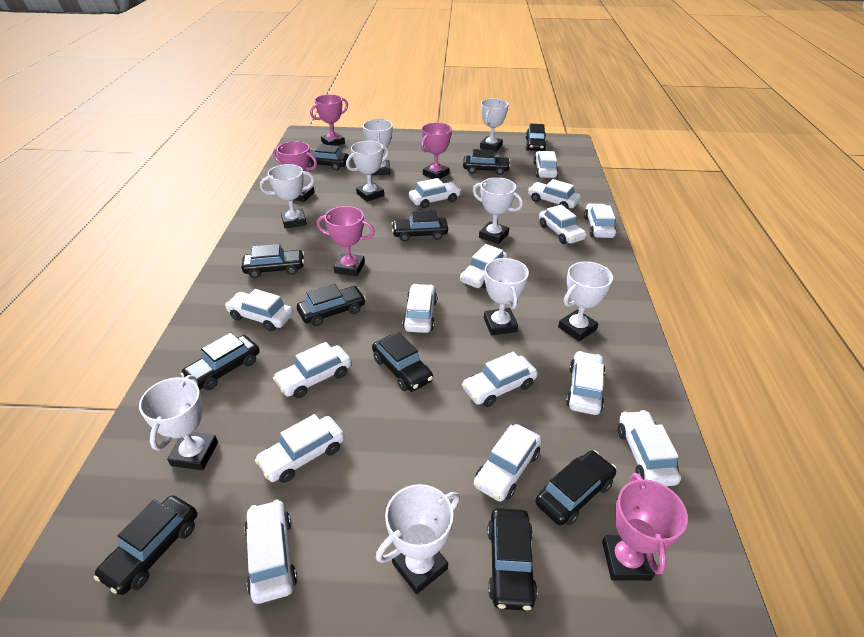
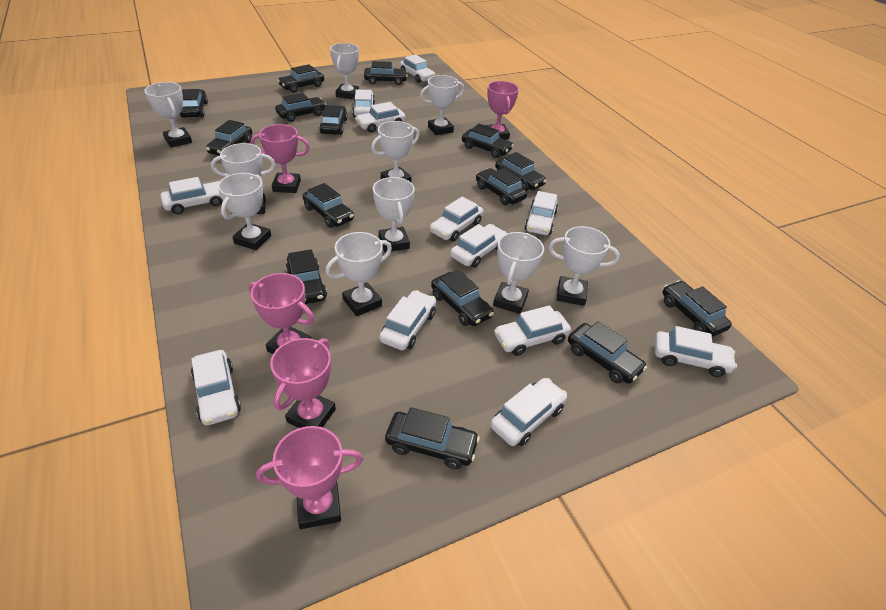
black car: [94,495,197,595] [181,332,260,390] [242,244,304,278] [297,284,366,326] [308,144,349,170] [372,332,433,392] [391,210,448,241] [463,149,511,175] [487,508,537,611] [525,123,547,151] [536,450,616,526] = 11 -> [180,89,208,118] [206,120,252,156] [275,93,326,122] [277,64,324,93] [286,249,327,304] [302,183,354,228] [319,105,348,135] [364,61,407,85] [385,407,480,469] [431,270,494,326] [462,124,514,158] [476,168,527,205] [495,152,547,191] [568,321,647,384] [662,281,732,337] = 15
white car: [225,289,293,331] [244,499,297,604] [255,414,345,483] [273,342,352,398] [403,284,437,333] [409,178,461,208] [460,244,508,289] [462,351,538,407] [474,424,542,502] [528,179,581,209] [533,151,559,178] [539,205,587,244] [566,351,606,415] [584,204,617,238] [618,410,681,486] = 15 -> [160,177,222,214] [191,350,241,425] [352,90,375,117] [355,102,406,132] [379,290,436,351] [400,55,435,83] [430,197,483,241] [450,224,507,268] [490,378,567,446] [494,305,571,356] [524,191,558,235] [655,326,737,377] = 12
white trophy: [139,375,218,470] [260,164,315,229] [346,141,389,202] [363,119,393,175] [376,484,460,594] [473,177,523,244] [480,98,509,152] [484,258,529,335] [558,262,613,341] = 9 -> [144,82,192,148] [211,143,276,214] [218,173,271,250] [326,232,392,316] [330,43,359,99] [371,121,419,182] [373,177,415,252] [420,75,464,135] [493,232,544,314] [548,226,620,306] = 10

